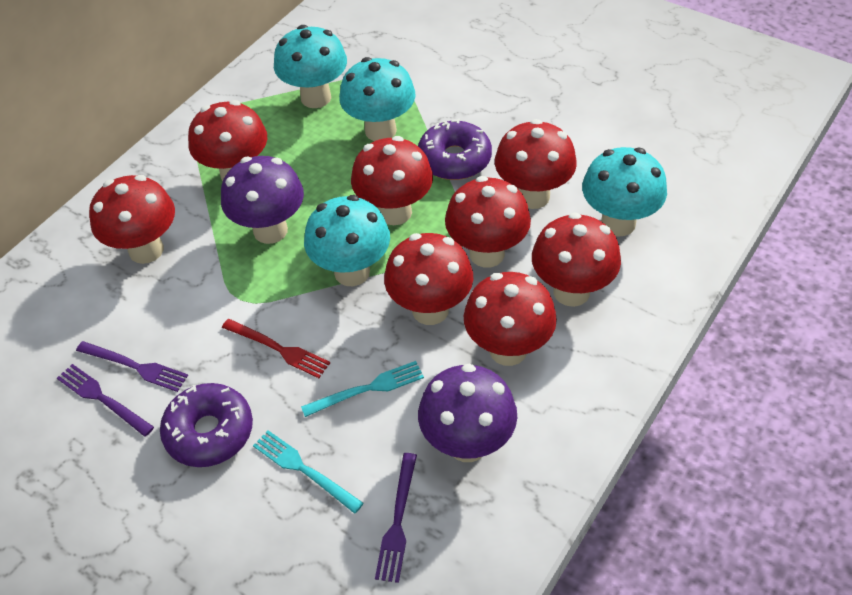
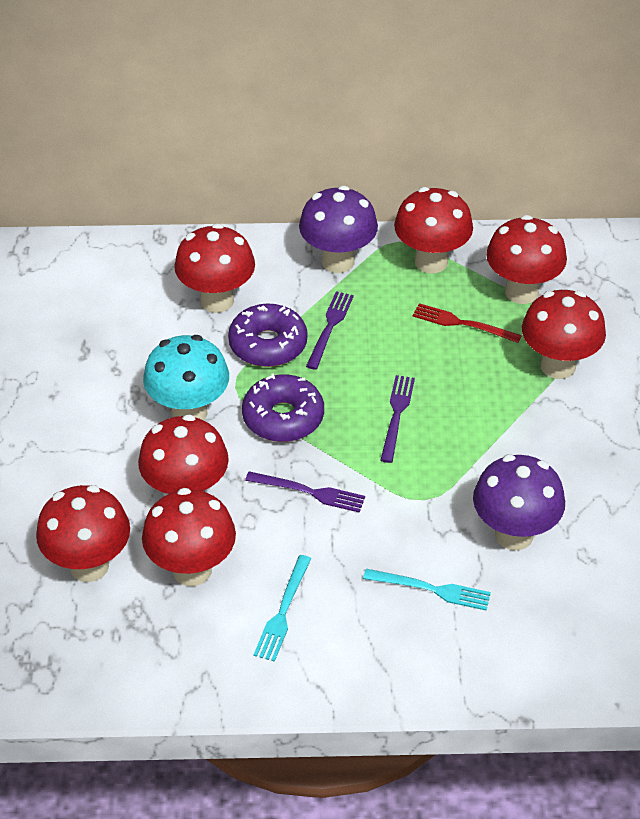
red mushroom: [89,175,175,264] [188,100,267,182] [351,136,433,225] [384,233,473,325] [445,176,531,268] [464,272,557,366] [495,119,577,209] [532,212,621,307] = 8 -> [36,485,130,582] [138,414,229,494] [142,488,236,586] [174,224,255,313] [394,187,473,273] [486,215,567,304] [522,290,606,379] = 7
turquoise mushroom: [274,25,347,108] [304,195,390,286] [339,57,416,141] [582,147,667,237] = 4 -> [143,335,229,421] = 1

